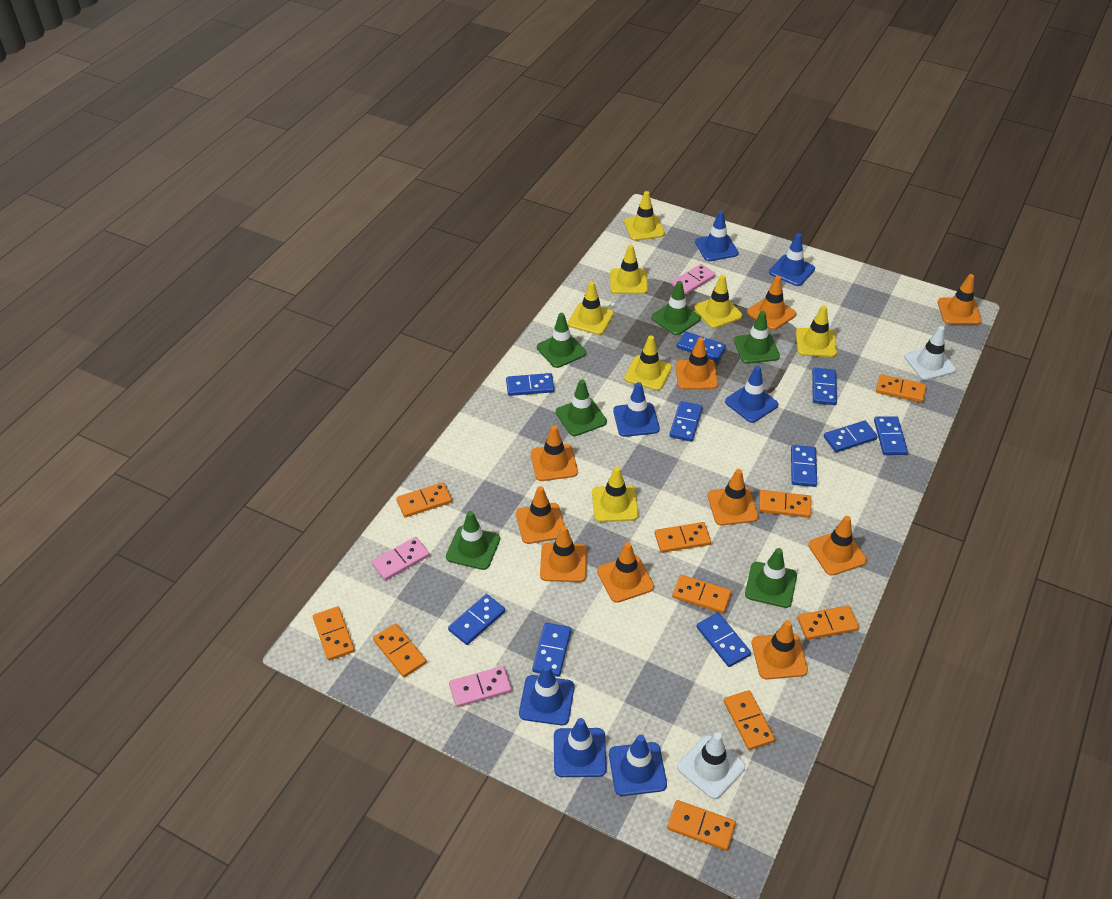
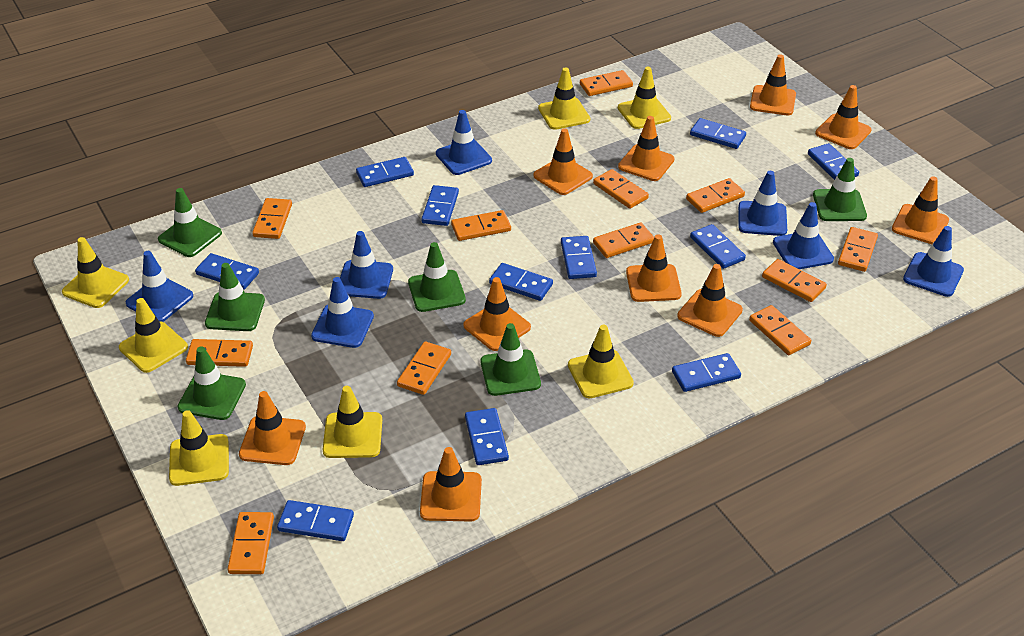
blue domino: [448,594,505,645] [506,373,554,396] [532,623,571,677] [669,401,703,442] [676,331,726,361] [696,613,751,667] [791,445,817,487] [812,368,837,405] [824,420,878,452] [874,416,908,455] = 10 -> [195,253,259,290] [277,500,354,541] [356,157,414,187] [421,185,459,226] [465,408,509,465] [489,263,553,301] [561,236,597,279] [672,353,741,392] [690,118,746,149] [690,224,746,269] [808,143,859,180] = 11
orange domino: [313,606,355,661] [373,623,426,677] [396,482,452,518] [655,522,711,553] [667,800,736,851] [672,575,732,613] [724,690,775,750] [759,490,811,518] [797,606,859,640] [876,374,926,403] = 10 -> [186,339,253,367] [228,512,274,574] [252,198,292,239] [397,341,451,395] [451,210,511,241] [580,70,633,96] [593,169,649,209] [593,222,654,258] [686,178,745,213] [749,305,811,355] [762,259,827,302] [838,227,878,272] = 12
pink domino: [372,537,430,581] [449,666,512,707] [672,264,716,295] = 3 -> none = 0
white traffic cone: [677,733,745,799] [904,326,956,380] = 2 -> none = 0

